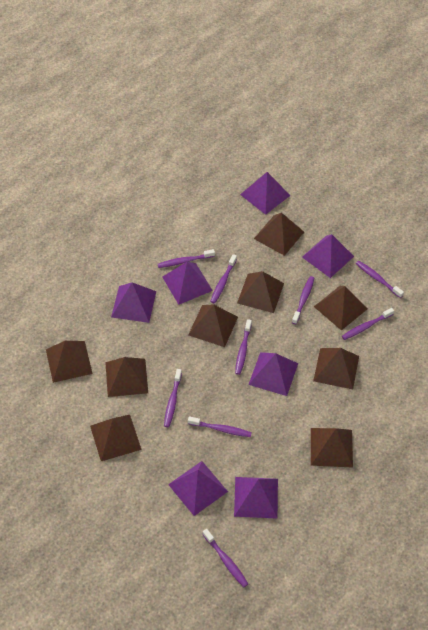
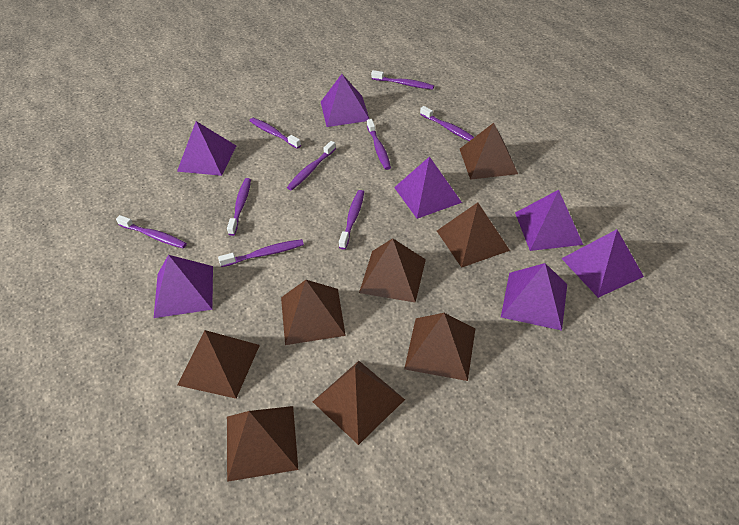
brown pyramid: [46,341,93,383] [90,415,142,461] [105,357,148,397] [188,304,238,347] [237,271,284,313] [254,212,304,256] [311,428,353,468] [313,348,359,390] [314,286,368,331] = 9 -> [178,330,260,399] [227,406,298,482] [281,280,346,345] [313,361,405,445] [359,238,426,303] [404,313,475,381] [437,202,510,268] [460,123,518,180] = 8

